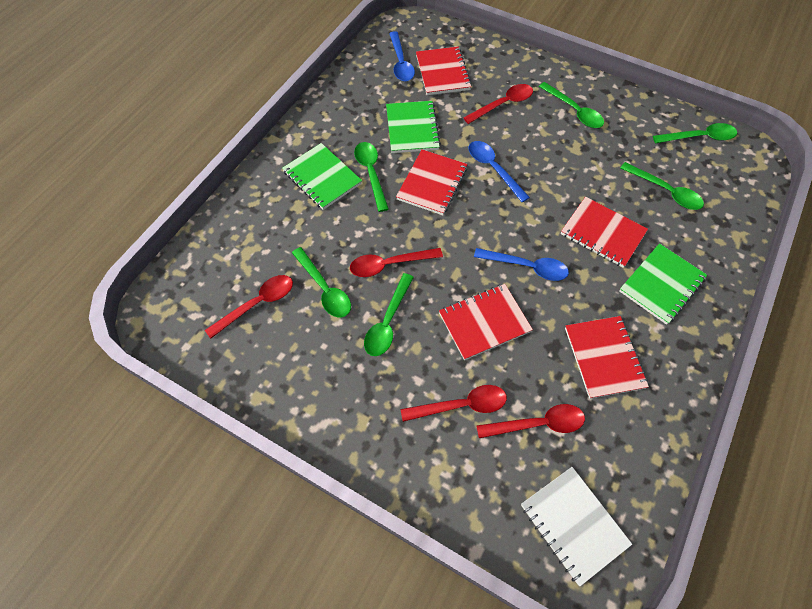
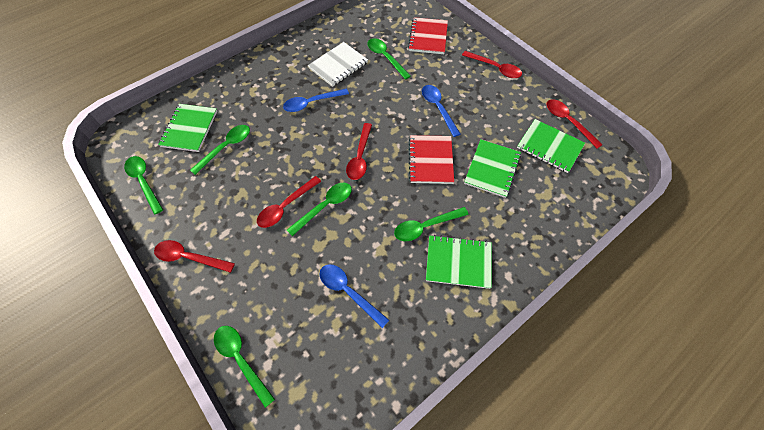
green notebook: [282,143,362,210] [386,101,441,153] [619,243,707,325] = 3 -> [158,104,217,152] [426,235,492,289] [464,139,521,198] [517,119,585,173] = 4
red notebook: [396,149,467,215] [416,46,472,95] [439,284,533,360] [561,197,648,268] [565,316,649,399] = 5 -> [408,17,448,54] [409,135,454,184] = 2

